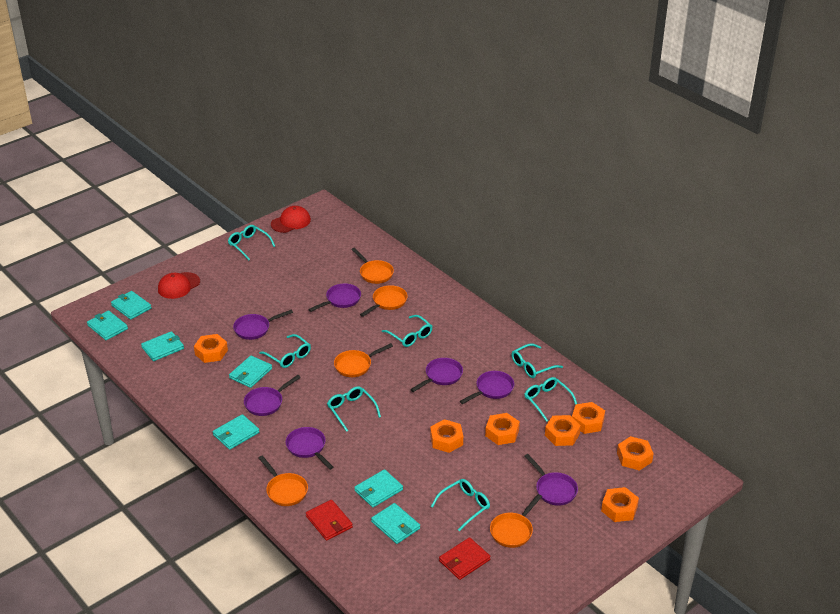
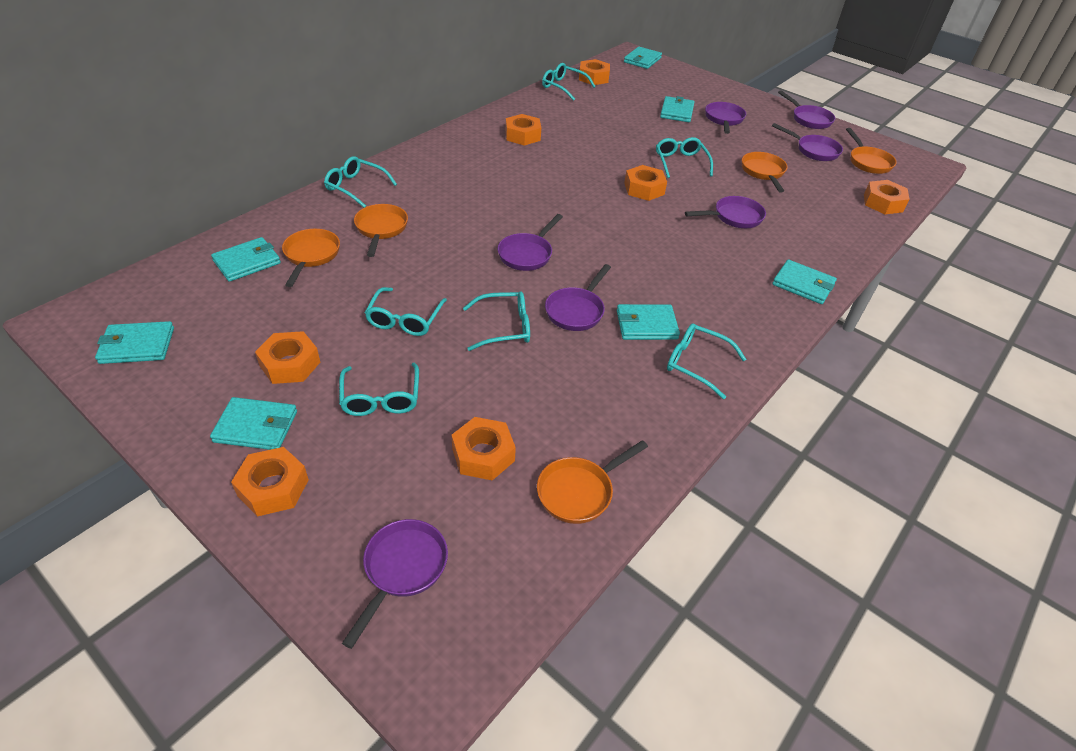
red cap: [158,272,200,299] [271,206,311,233] = 2 -> none = 0
red wallet: [306,500,353,541] [439,537,491,580] = 2 -> none = 0

